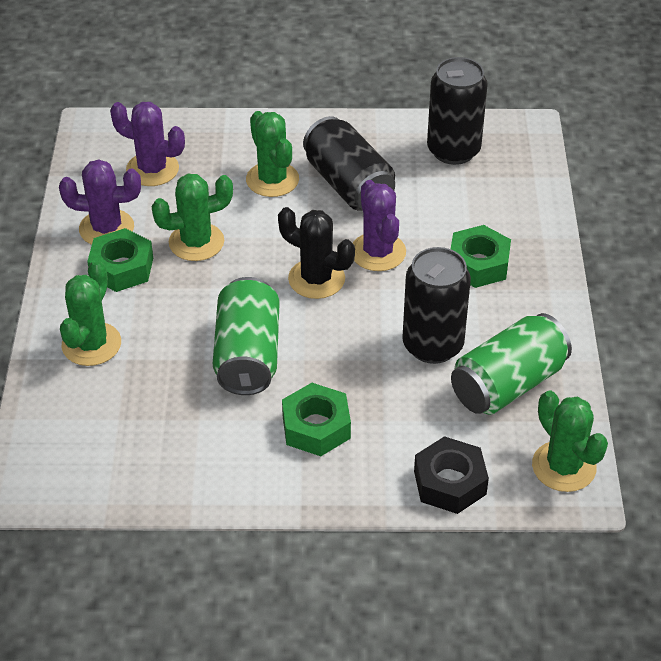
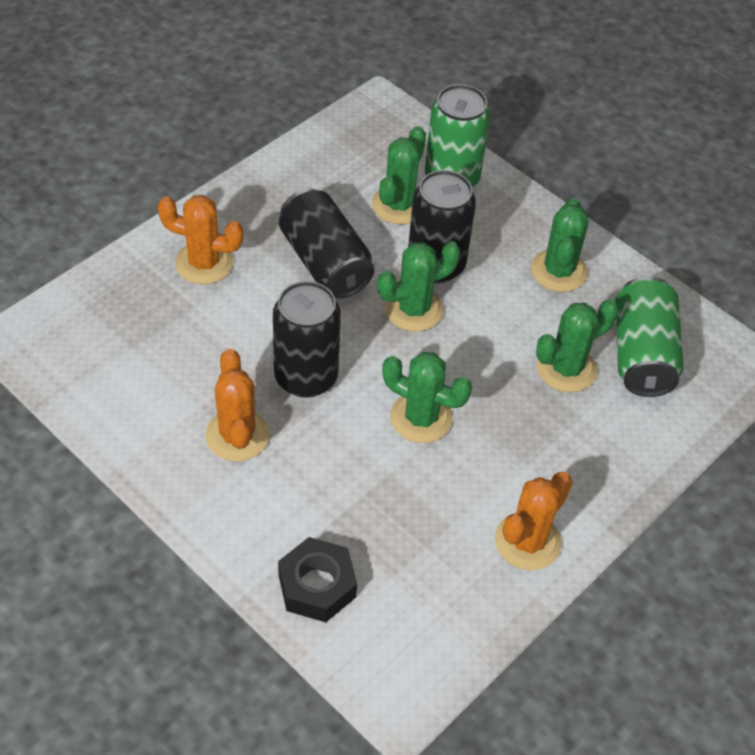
black cactus: [278,207,355,299] = 1 -> none = 0
green cactus: [60,260,121,366] [152,174,233,261] [246,111,299,197] [532,390,608,492] = 4 -> [372,126,426,225] [377,241,460,332] [382,352,472,443] [531,198,589,292] [536,299,619,392] = 5
green nut: [87,228,153,292] [282,383,351,456] [451,225,511,288] = 3 -> none = 0
orange cactus: none = 0 -> [157,195,243,284] [205,349,269,461] [495,472,572,570] = 3
purple cactus: [59,160,141,245] [110,102,185,186] [353,180,406,271] = 3 -> none = 0

